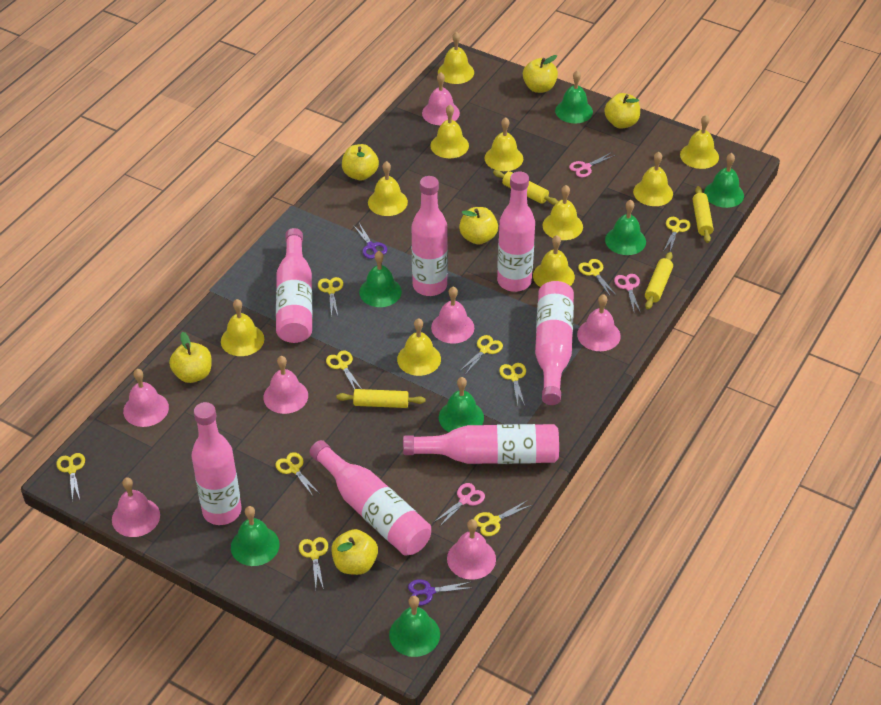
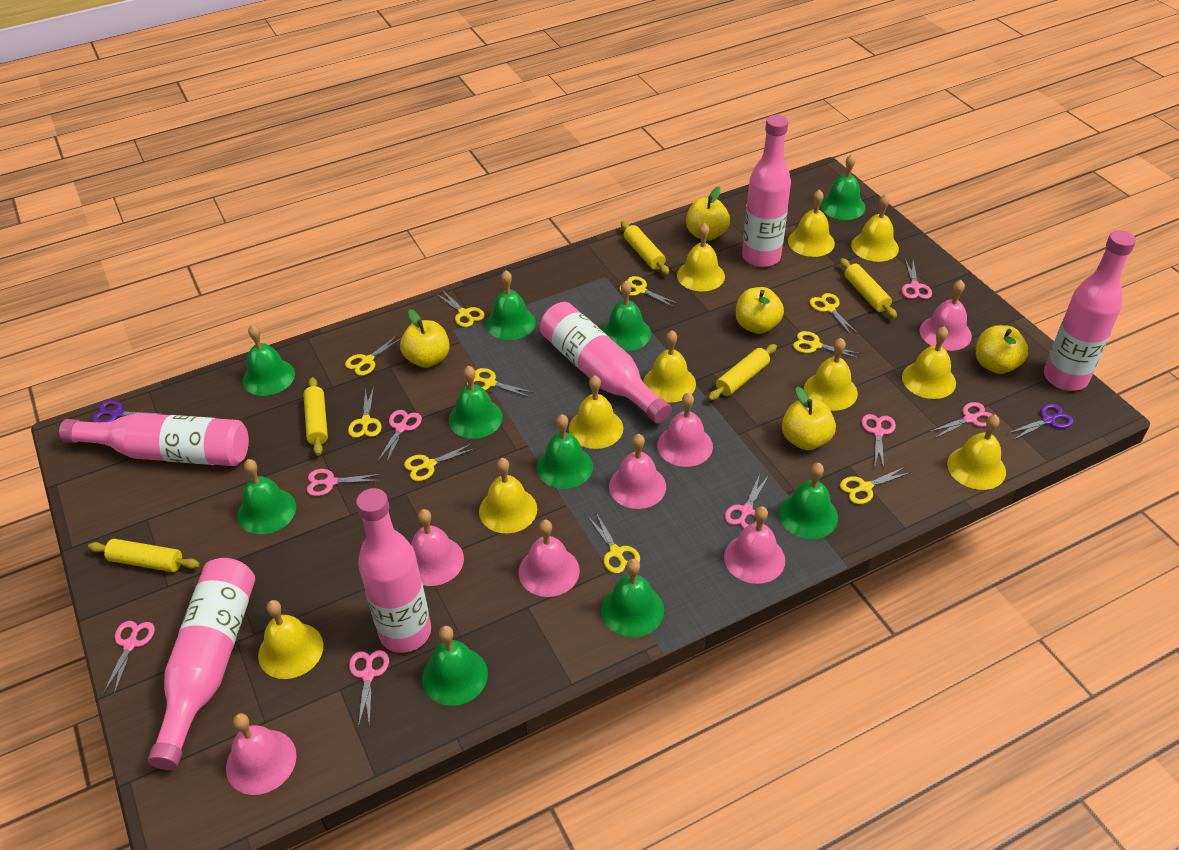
green bell: [231,506,280,566] [359,251,402,307] [389,596,440,657] [439,377,484,432] [555,70,593,124] [605,200,646,255] [704,153,744,208] = 7 -> [238,459,296,534] [242,325,295,396] [422,626,488,706] [449,366,503,439] [486,270,536,340] [537,414,593,489] [601,559,664,637] [602,281,651,351] [778,463,838,539] [820,154,865,220] = 10
pink bottle: [191,402,242,525] [276,228,312,343] [310,440,431,556] [403,424,559,464] [412,176,448,296] [497,172,535,292] [535,281,574,405] = 7 -> [59,413,249,466] [148,558,255,770] [356,488,431,653] [540,302,671,424] [742,115,791,267] [1044,230,1136,391] = 6
pink scissors: [433,483,485,527] [569,152,616,177] [614,274,641,313] = 3 -> [103,621,155,695] [307,469,381,496] [349,650,389,728] [378,410,422,464] [725,474,769,528] [861,414,896,468] [902,259,932,299] [929,402,993,438] = 8
yellow apple: [169,332,212,383] [331,529,378,575] [342,144,379,181] [459,207,498,245] [523,55,558,93] [604,93,640,129] = 6 -> [400,309,450,368] [686,187,730,241] [736,287,784,334] [782,387,836,450] [976,325,1028,374] = 5
yellow rolling pin: [336,389,426,408] [493,170,558,205] [645,252,673,309] [693,186,713,243] = 4 -> [88,539,200,572] [303,377,328,456] [621,221,669,275] [708,344,777,401] [840,258,897,318] = 5

